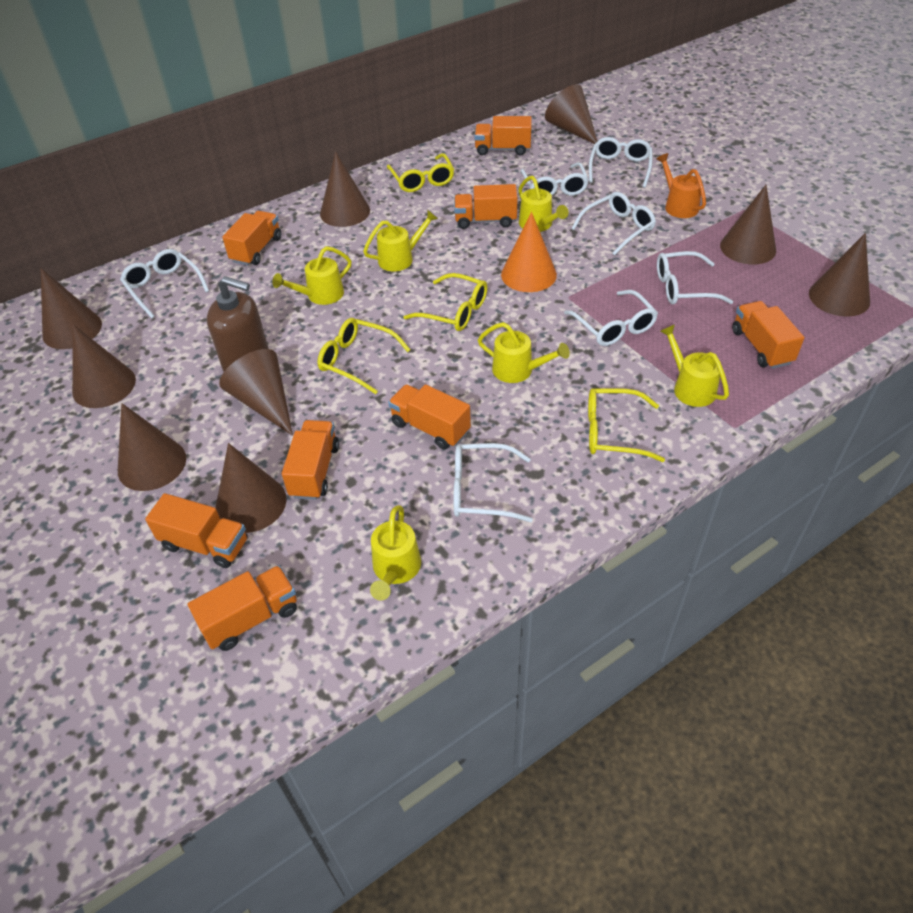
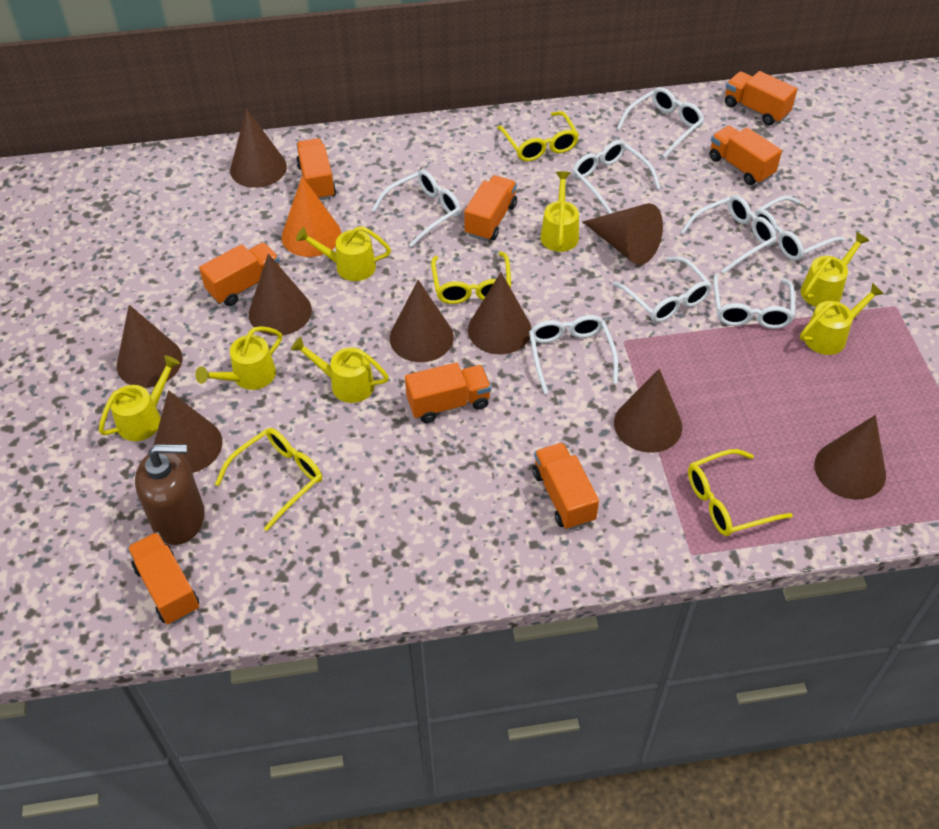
orange watering can: [657,153,706,218] = 1 -> none = 0
white glasses: [120,249,209,318] [454,443,533,522] [520,162,589,196] [564,290,658,346] [571,192,656,256] [589,137,653,188] [657,251,733,304] = 7 -> [372,170,461,247] [529,315,618,394] [572,140,661,214] [613,257,712,322] [617,87,704,158] [680,195,776,274] [713,274,795,329] [754,196,845,260] = 8
yellow watering can: [272,246,352,305] [363,210,438,271] [370,505,421,601] [478,322,570,383] [519,176,568,232] [660,324,729,407] = 6 -> [99,355,180,441] [195,326,282,390] [291,337,389,403] [296,226,391,281] [540,171,579,252] [800,283,884,355] [801,232,870,307] = 7

